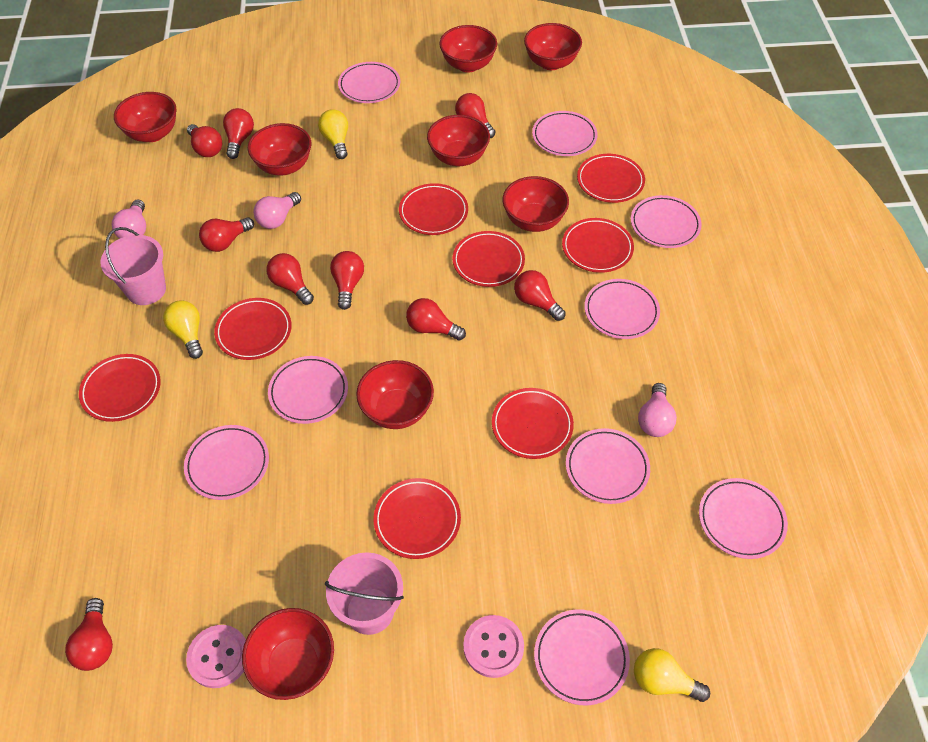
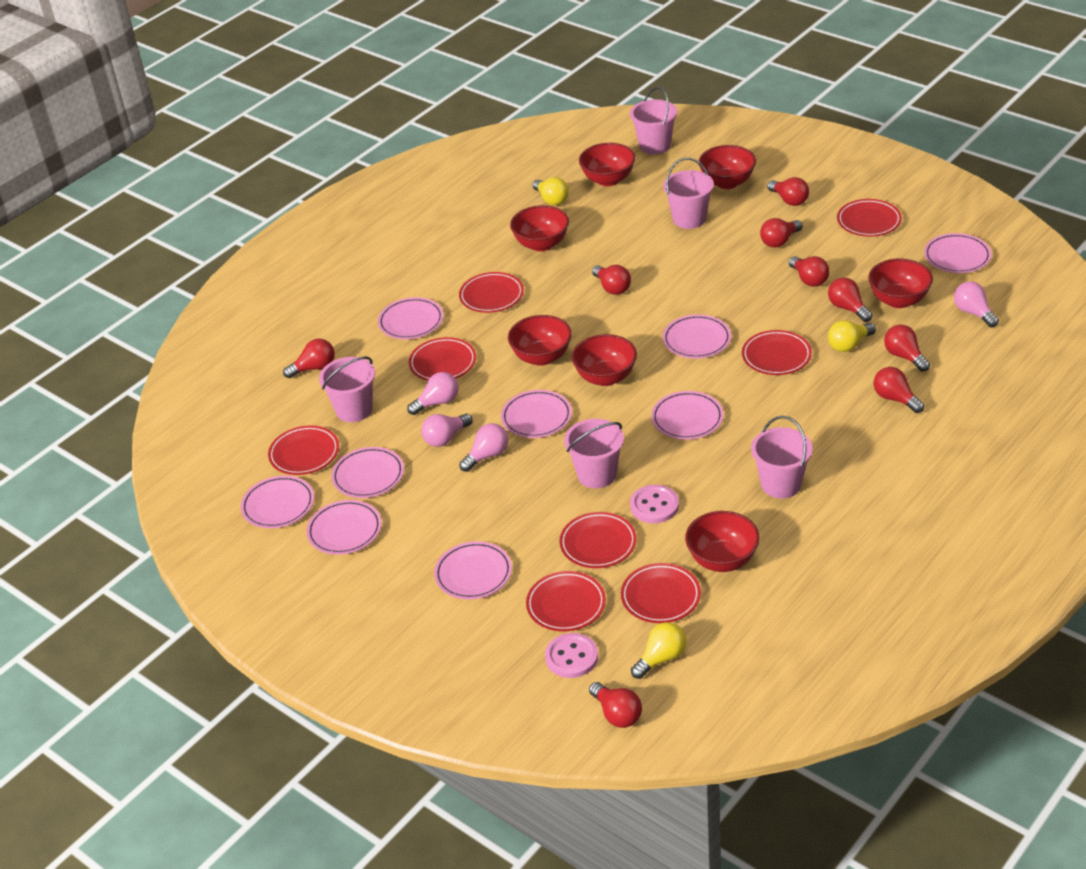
pink bucket: [100,227,166,305] [325,552,404,635] = 2 -> [319,356,375,422] [564,419,624,488] [630,87,677,155] [663,158,714,229] [751,416,813,498] = 5
pink light bulb: [112,199,146,239] [253,192,301,229] [638,383,677,437] = 3 -> [407,372,459,415] [421,413,473,447] [459,423,508,472] [954,281,999,327] = 4
red bowl: [114,92,176,142] [242,608,334,700] [248,123,311,176] [356,360,434,429] [427,115,490,166] [439,25,497,72] [503,176,569,232] [524,23,582,70] = 8 -> [508,315,572,366] [510,205,569,251] [572,334,637,386] [579,143,635,186] [685,511,759,572] [699,145,756,189] [868,259,933,308] = 7

